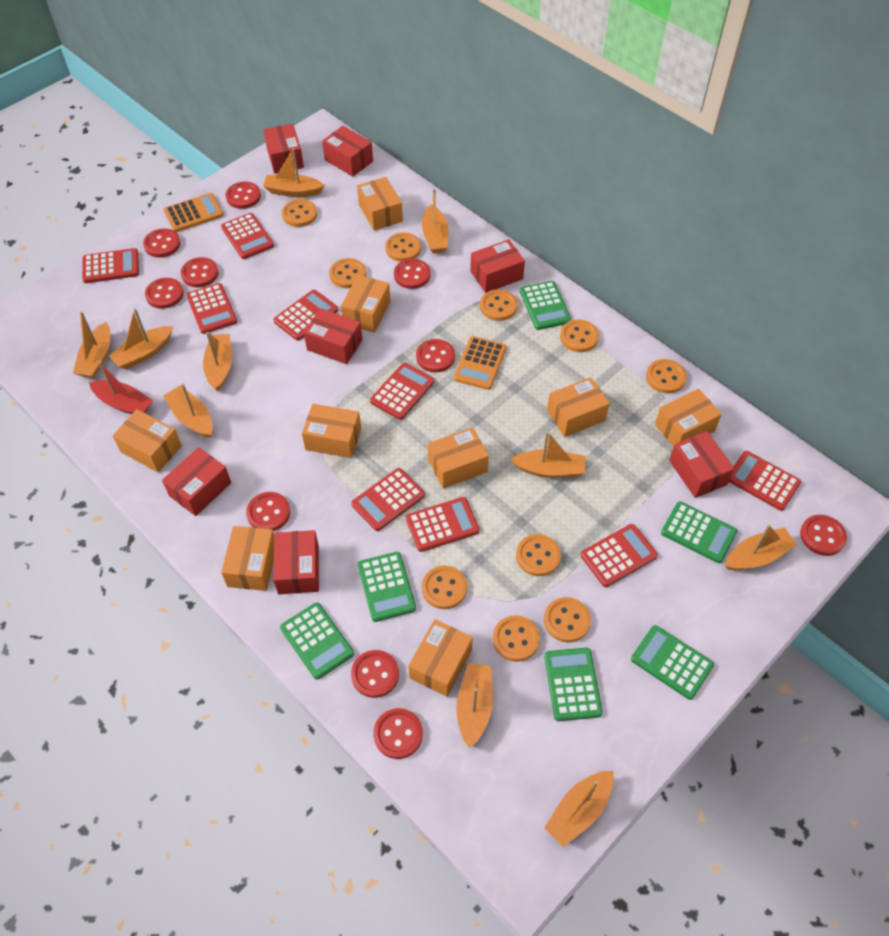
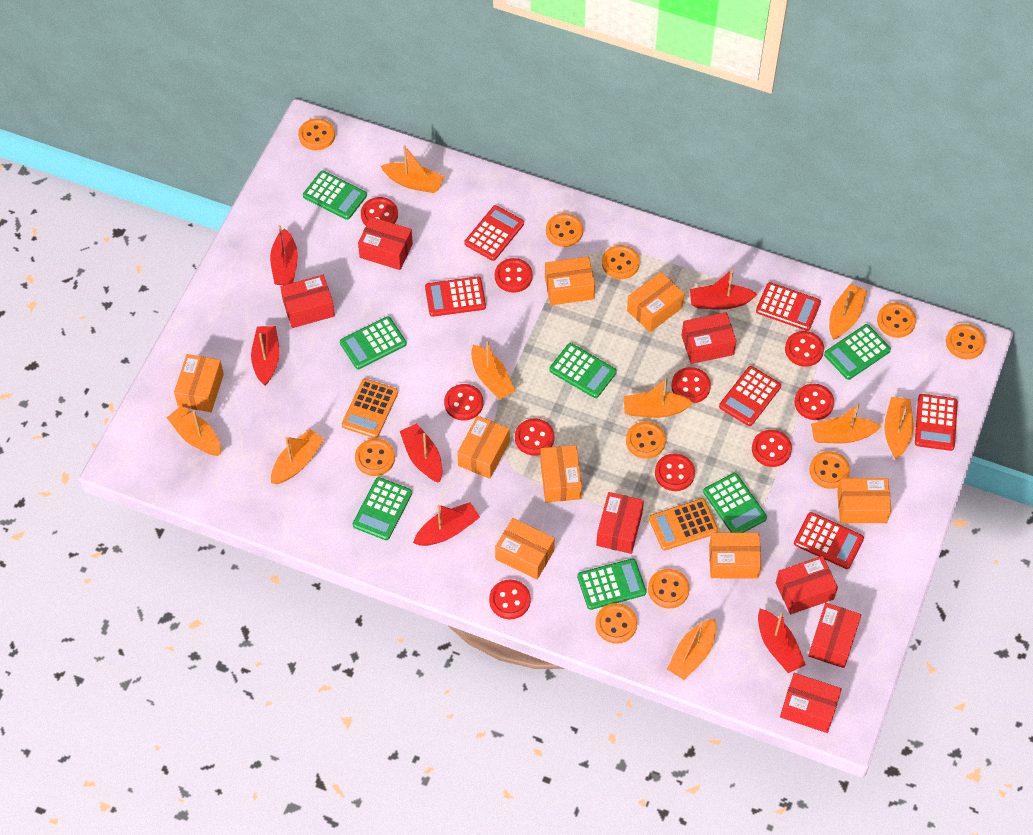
green calculator: [280,602,354,680] [358,552,416,622] [520,281,571,330] [544,647,603,721] [631,625,714,700] [661,501,737,563] = 6 -> [303,171,367,220] [340,316,407,369] [352,477,412,540] [549,343,617,398] [577,559,646,610] [703,473,767,533] [824,324,891,380] = 7
orange boat: [73,311,110,378] [109,308,173,369] [163,383,213,438] [203,332,232,391] [263,148,325,197] [422,189,449,253] [457,663,493,748] [510,431,585,478] [544,771,614,847] [725,524,797,570] = 10 -> [167,406,221,456] [271,429,324,484] [380,145,444,193] [471,341,516,400] [624,378,693,418] [667,618,716,680] [811,404,881,443] [829,284,867,340] [884,397,913,459] = 9
orange box: [113,409,182,472] [221,526,274,591] [302,404,361,458] [341,275,391,333] [357,177,403,230] [408,619,473,697] [428,427,489,489] [547,377,610,437] [655,389,722,447] = 9 -> [174,354,224,412] [457,416,510,479] [495,518,555,579] [540,445,582,502] [545,256,595,305] [627,272,684,332] [709,533,761,578] [837,478,891,523] = 8
red boat: [89,361,153,414] = 1 -> [251,326,280,386] [270,225,298,285] [400,423,442,483] [413,502,480,546] [690,269,758,310] [758,608,806,673] = 6
red calculator: [82,248,139,283] [186,283,237,334] [221,213,274,259] [273,290,338,340] [351,468,425,531] [370,363,434,420] [406,497,479,552] [580,524,658,587] [729,451,801,511] = 9 -> [425,276,486,317] [464,205,524,261] [719,366,781,426] [756,282,821,331] [794,512,864,569] [915,394,958,451] = 6

